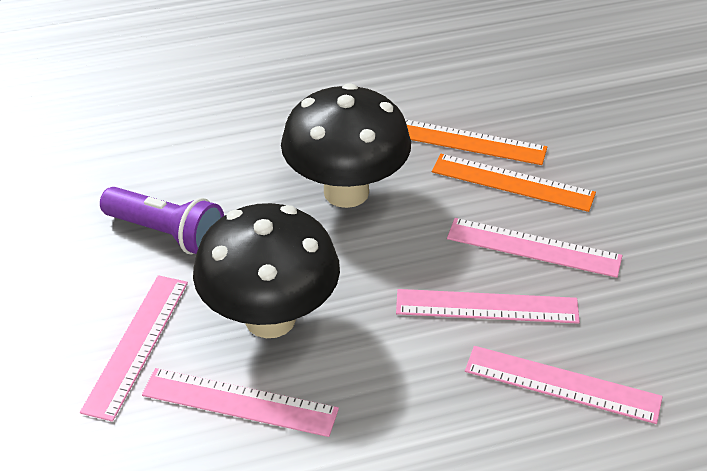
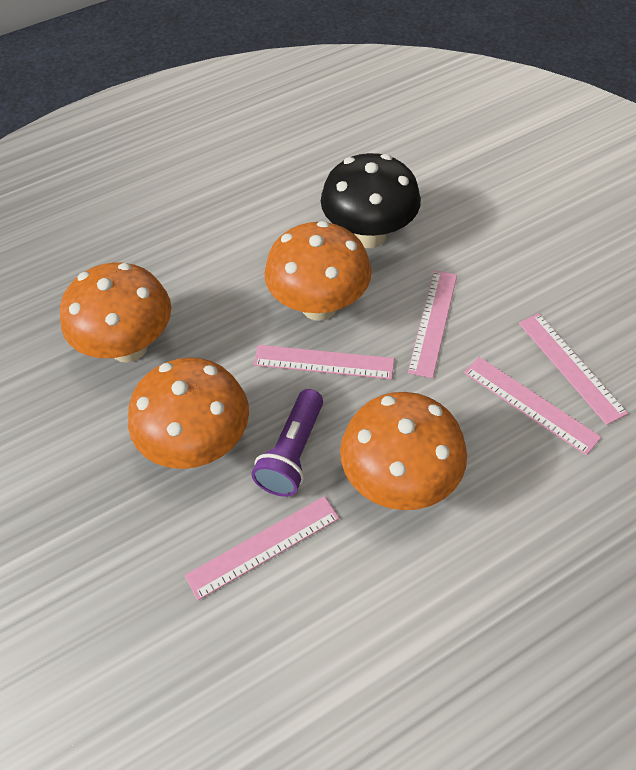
black mushroom: [193,203,340,338] [281,83,411,208] = 2 -> [321,153,421,248] = 1
orange mushroom: none = 0 -> [60,262,171,363] [128,357,249,469] [264,221,372,321] [340,392,467,510] = 4
orange ruler: [405,119,547,165] [432,154,596,212] = 2 -> none = 0

